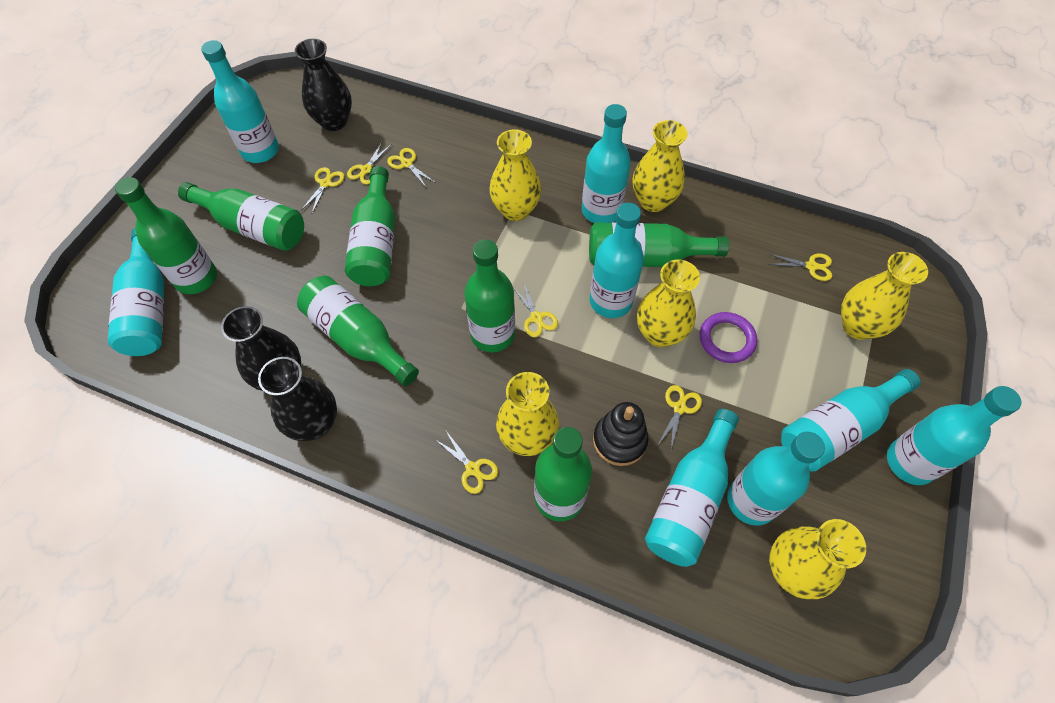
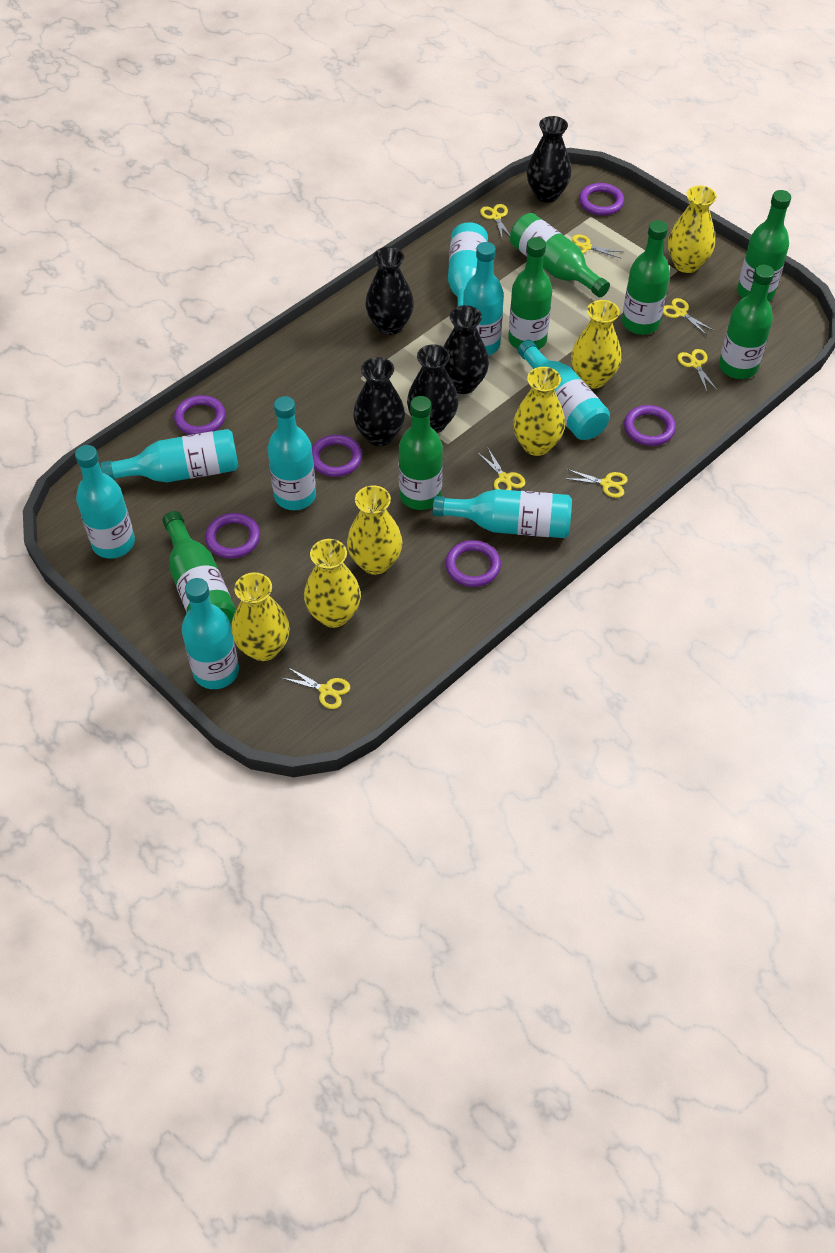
black stacking toy: [593,402,649,466] = 1 -> none = 0
black vase: [221,306,301,391] [258,357,337,441] [295,39,352,131] = 3 -> [353,357,405,446] [365,247,414,335] [407,344,459,433] [443,305,489,394] [527,116,571,203] = 5
purple ring: [700,312,757,363] = 1 -> [174,395,226,435] [205,513,260,558] [312,435,362,477] [445,540,501,587] [579,183,624,216] [624,405,676,446] = 6

